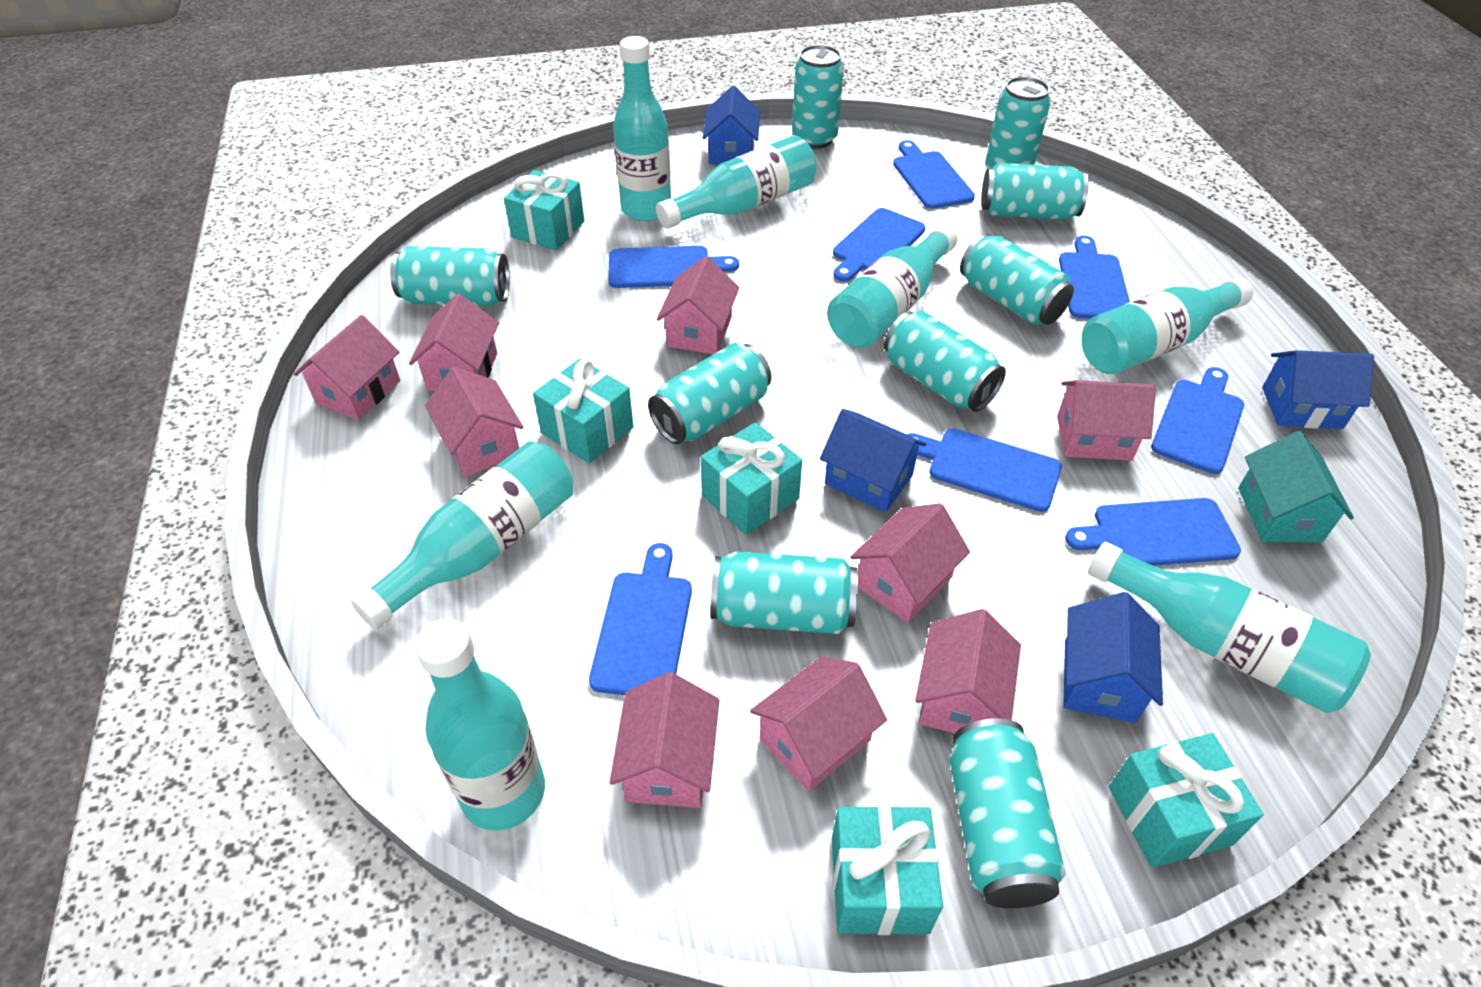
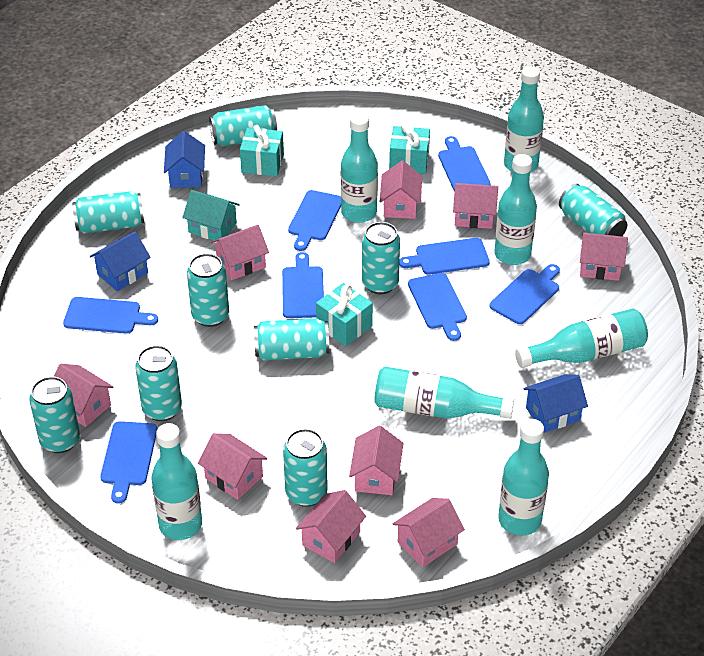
blue house: [703,86,760,165] [820,409,926,513] [1063,592,1163,723] [1262,350,1374,429] = 4 -> [90,231,151,291] [164,131,205,188] [523,374,588,433] = 3
turquoise gift: [504,170,584,250] [533,359,633,463] [701,422,802,535] [832,805,943,935] [1109,733,1264,868] = 5 -> [240,125,284,176] [316,283,373,346] [389,123,430,174] = 3

